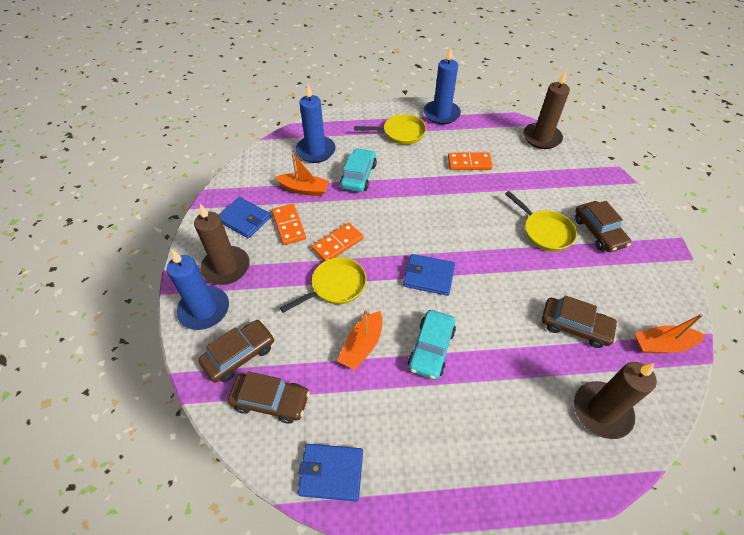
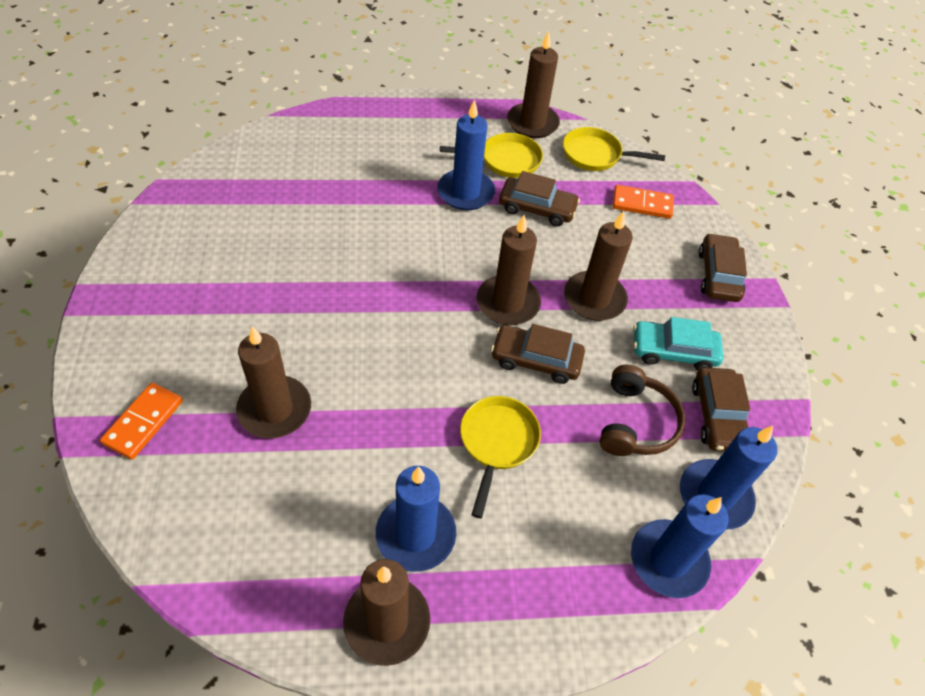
blue candle: [167,250,229,330] [295,84,336,163] [423,47,461,125] = 3 -> [376,466,456,572] [437,99,495,210] [631,494,729,598] [680,426,778,529] = 4
blue wallet: [219,197,271,238] [298,444,363,501] [403,254,455,296] = 3 -> none = 0
brown candle: [194,204,250,285] [523,70,570,149] [574,362,657,439] = 3 -> [236,326,311,438] [343,559,430,666] [476,215,541,325] [507,31,560,138] [564,211,633,321] = 5
brown headphones: none = 0 -> [600,365,685,456] = 1
orange boat: [275,152,329,196] [337,309,383,370] [635,314,705,353] = 3 -> none = 0
orange domino: [272,204,306,245] [312,223,363,261] [448,153,493,170] = 3 -> [100,382,183,460] [612,185,674,219] = 2
turquoise car: [340,148,377,192] [408,310,456,380] = 2 -> [633,317,723,371] = 1

